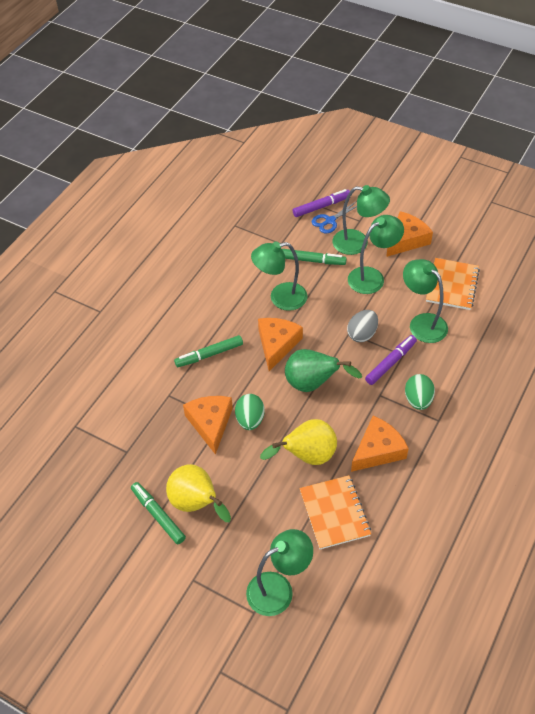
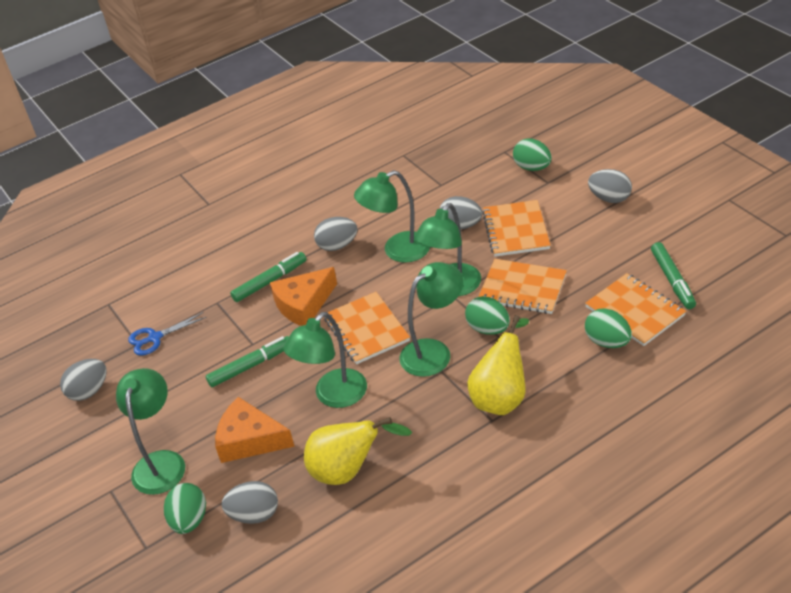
green egg: [235,394,265,430] [405,374,435,410] = 2 -> [164,483,206,534] [465,296,510,335] [513,138,552,171] [585,308,632,348] = 4
green pear: [285,349,362,392] = 1 -> none = 0
grey egg: [347,310,378,342] = 1 -> [60,359,107,401] [222,481,278,524] [314,217,358,251] [439,196,482,229] [588,169,632,203] = 5
orange cheese: [183,396,233,455] [258,318,303,371] [351,416,409,472] [386,211,433,257] = 4 -> [215,397,295,463] [270,267,337,326] = 2
orange notebook: [300,475,371,549] [426,258,480,310] = 2 -> [324,292,410,364] [478,259,567,314] [482,200,551,257] [585,273,686,346] = 4
purple marker: [293,189,350,217] [365,335,417,385] = 2 -> none = 0

